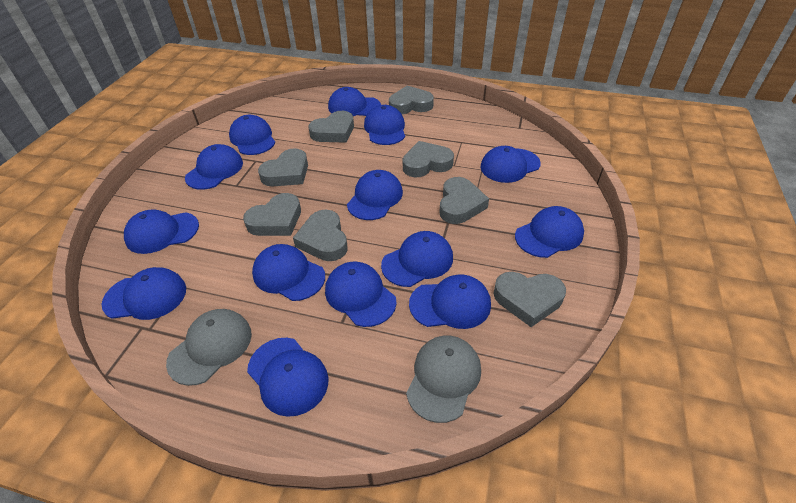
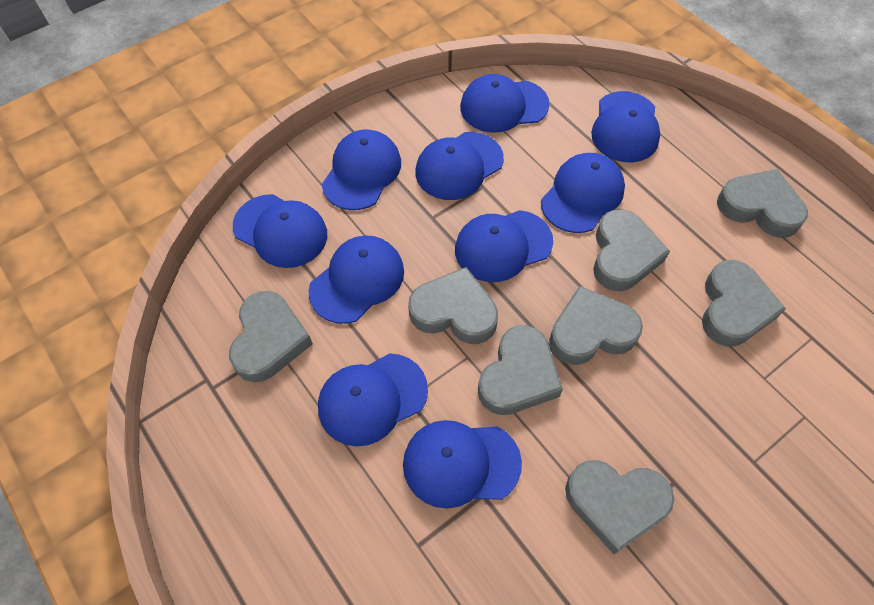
blue cap: [101,267,186,320] [124,209,199,254] [185,144,243,190] [229,115,275,155] [247,338,328,417] [252,244,325,301] [325,261,396,327] [328,87,381,116] [347,170,403,220] [364,105,405,145] [381,231,453,287] [409,274,491,329] [481,146,541,183] [515,206,584,258] = 14 -> [233,194,327,268] [309,235,404,324] [318,353,428,446] [322,129,401,210] [403,420,522,509] [416,132,504,200] [455,210,553,282] [460,74,550,132] [541,153,625,233] [591,91,660,162] = 10
grey cap: [166,309,252,386] [406,336,481,423] = 2 -> none = 0

